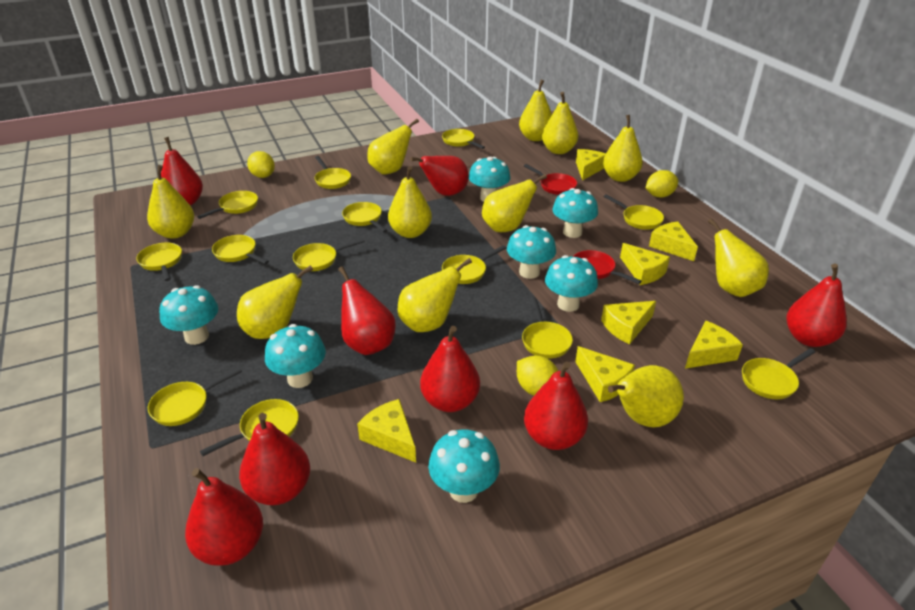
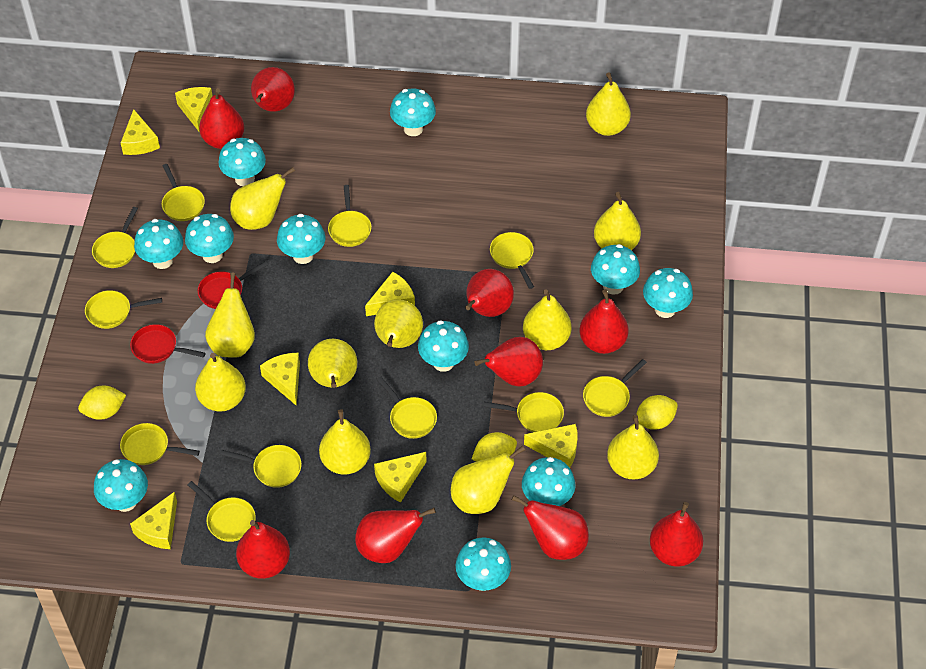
red pear: [161,137,203,206] [185,468,263,566] [239,413,310,505] [338,266,396,355] [410,156,469,196] [420,326,480,412] [524,362,588,450] [786,264,847,347] = 8 -> [199,88,244,149] [236,520,290,579] [251,67,295,112] [355,508,436,563] [465,269,514,317] [474,337,543,386] [512,495,589,560] [579,289,629,354] [650,502,703,567] = 9
turquoise mushroom: [159,285,218,345] [265,324,326,388] [428,429,500,503] [469,157,511,202] [507,225,556,279] [545,255,598,312] [552,188,598,238] = 7 -> [94,459,148,512] [134,219,183,269] [185,214,234,263] [218,138,266,186] [277,214,326,264] [390,88,436,136] [418,320,469,372] [456,537,511,591] [522,457,576,506] [591,244,640,295] [643,268,693,318] = 11
yellow pan: [136,242,182,281] [148,367,242,426] [197,191,258,219] [200,399,299,456] [212,235,269,264] [293,239,365,271] [315,156,351,189] [342,202,387,233] [442,129,485,149] [442,245,507,284] [522,297,573,359] [604,194,664,230] [742,348,815,399] = 13 -> [85,290,162,329] [92,207,138,268] [120,423,200,465] [162,164,205,221] [188,481,256,542] [220,445,301,488] [328,185,371,247] [377,377,437,439] [483,392,564,432] [490,232,534,289] [583,359,647,417] = 11

